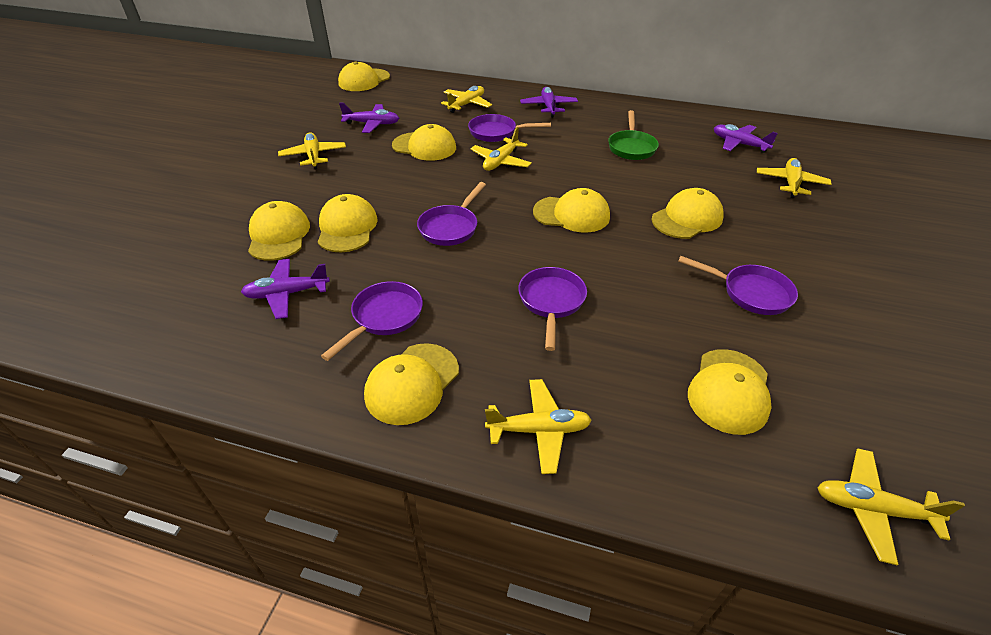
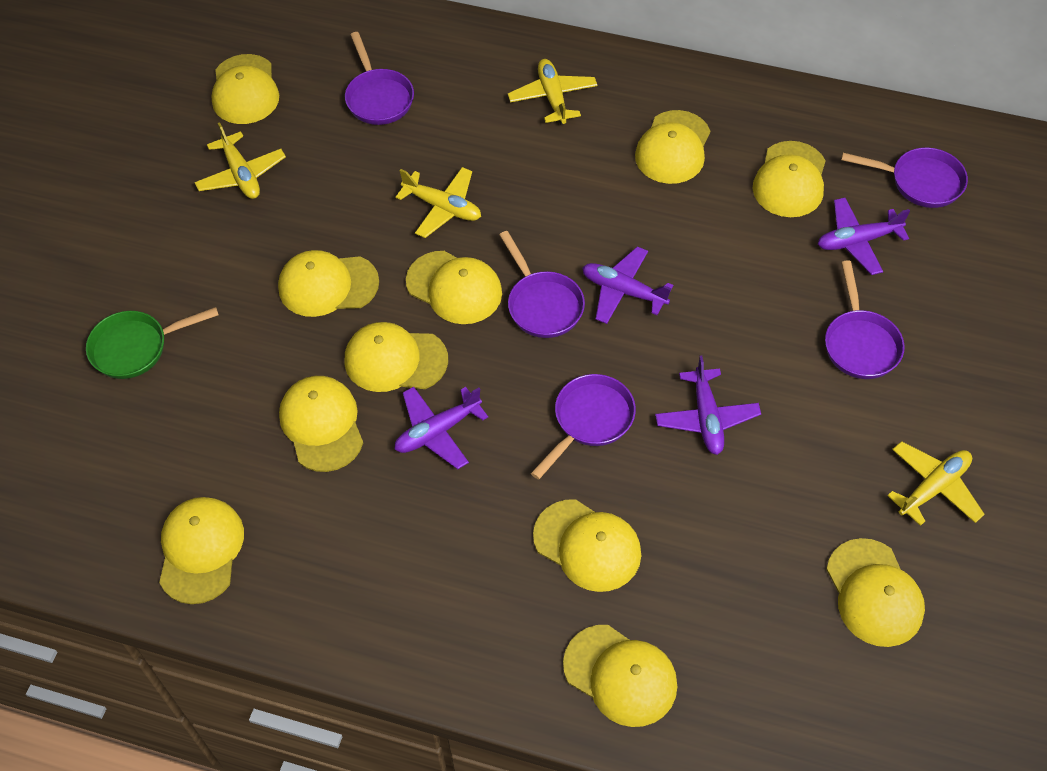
yellow cap: [248,201,310,260] [318,194,378,252] [338,61,390,91] [364,343,459,425] [392,124,456,161] [533,188,610,233] [651,188,724,239] [688,349,772,435] = 8 -> [159,497,244,604] [211,54,279,124] [278,250,379,317] [279,376,363,472] [344,322,448,392] [406,251,502,324] [533,499,641,592] [563,625,677,727] [635,110,710,184] [753,141,826,217] [826,538,925,647] = 11
yellow plane: [278,132,346,169] [441,86,492,113] [471,127,532,171] [485,379,591,474] [757,158,832,198] [817,448,965,566] = 6 -> [194,122,286,199] [396,167,481,238] [508,59,598,124] [887,441,985,526] = 4

